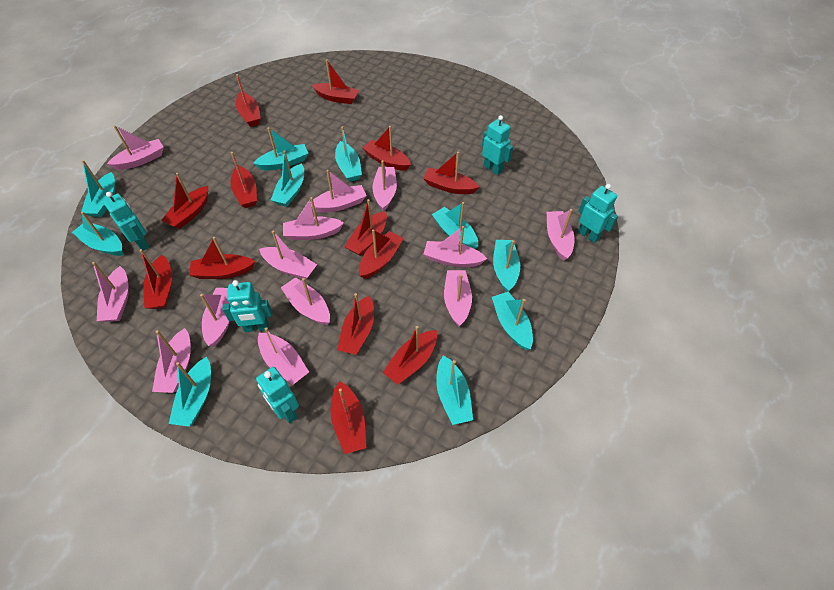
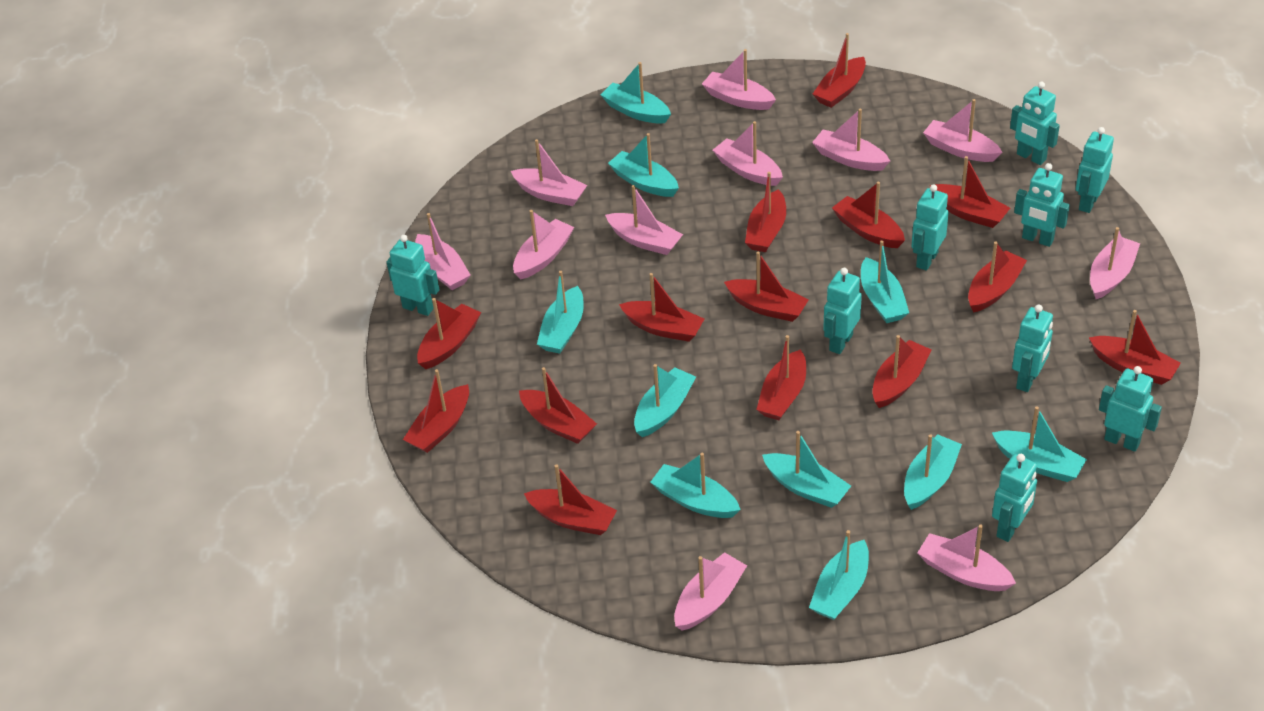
pink boat: [92,262,128,322] [107,125,164,170] [152,328,191,393] [200,288,230,346] [258,327,309,385] [259,230,317,280] [281,277,330,325] [283,197,344,240] [310,170,366,213] [372,160,397,211] [424,226,487,267] [444,270,472,326] [547,209,575,261] = 13 -> [415,213,471,290] [511,139,587,206] [513,210,574,279] [605,185,683,255] [674,552,747,631] [702,49,776,110] [713,121,783,186] [812,109,890,171] [917,525,1016,591] [923,99,1002,162] [1090,227,1140,299] = 11
red boat: [139,249,172,309] [161,173,208,229] [189,237,255,279] [230,152,257,208] [236,74,261,127] [312,59,359,104] [330,381,366,454] [337,293,374,355] [344,199,387,256] [359,229,404,279] [363,126,411,171] [383,326,437,385] [423,152,479,194] = 13 -> [403,369,469,453] [417,298,481,369] [519,367,597,444] [524,464,617,535] [619,273,704,342] [724,251,809,322] [745,172,786,252] [756,335,806,420] [813,33,866,108] [832,182,905,248] [872,335,932,408] [930,156,1010,228] [968,241,1027,313] [1089,310,1181,385] = 14
turquoise robot: [103,192,150,251] [222,280,272,332] [256,367,299,423] [482,115,513,175] [578,184,618,243] = 5 -> [387,235,440,316] [823,268,862,354] [911,184,949,271] [992,454,1037,542] [1010,82,1060,165] [1012,305,1053,392] [1014,163,1070,247] [1076,127,1114,213] [1099,366,1162,452] = 9

